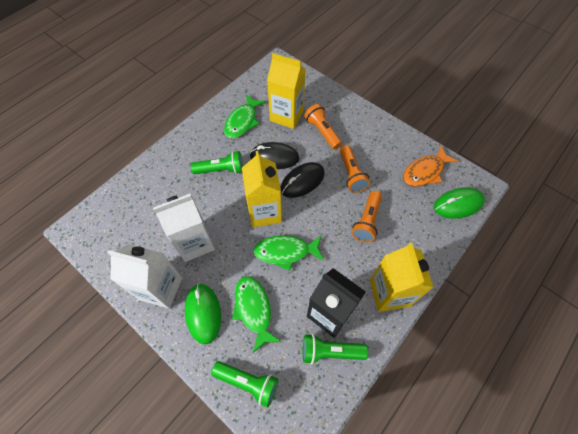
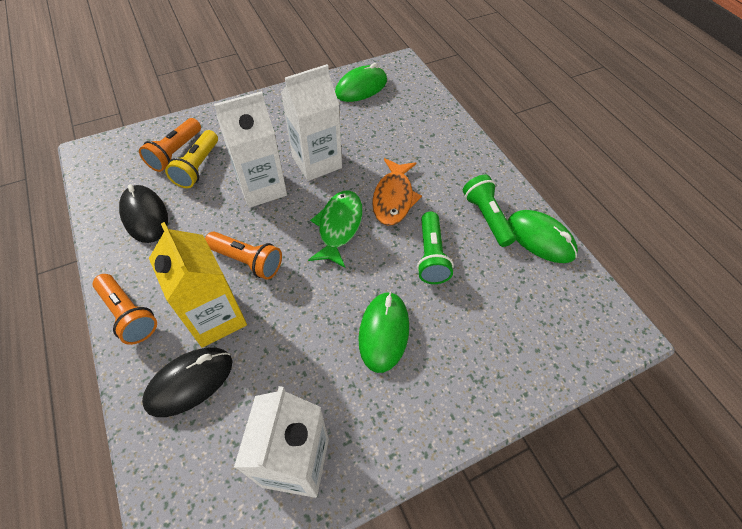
black carton: [307,268,366,338] = 1 -> none = 0
green fish: [224,94,266,138] [232,276,281,353] [254,235,324,271] = 3 -> [308,190,363,268] = 1
green flashlight: [191,151,243,174] [211,361,279,408] [303,334,368,364] = 3 -> [417,212,454,284] [463,175,516,247] = 2
green mouse: [185,283,221,344] [434,187,485,219] = 2 -> [335,63,387,102] [358,292,409,373] [508,210,578,263] = 3
white carton: [108,244,182,308] [153,193,215,262] = 2 -> [214,91,287,208] [234,386,329,498] [281,64,342,181] = 3
yellow carton: [242,151,282,227] [267,53,305,129] [370,243,434,312] = 3 -> [149,222,247,348] = 1
yellow flashlight: none = 0 -> [165,130,218,188] = 1

